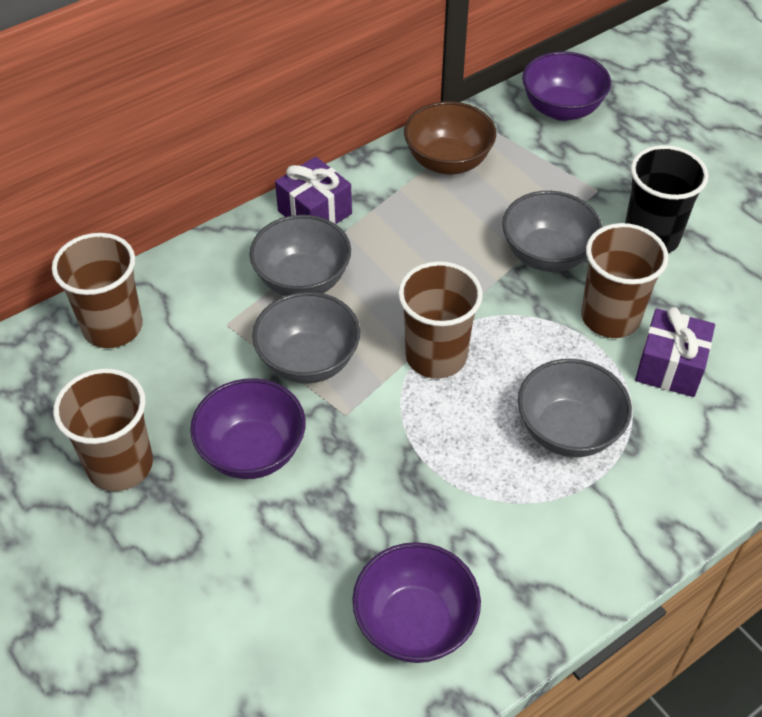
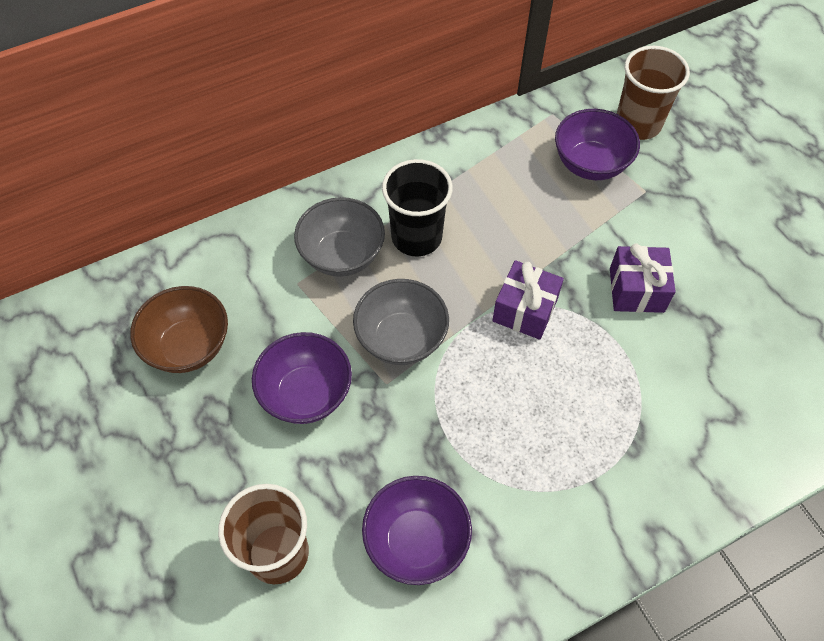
brown cup: [52,233,143,348] [53,368,153,491] [398,261,483,379] [581,223,669,338] = 4 -> [218,484,309,584] [617,46,690,140] = 2
grey bowl: [249,215,351,296] [252,292,360,383] [502,191,602,272] [518,359,632,457] = 4 -> [294,197,385,277] [353,279,449,365] = 2

